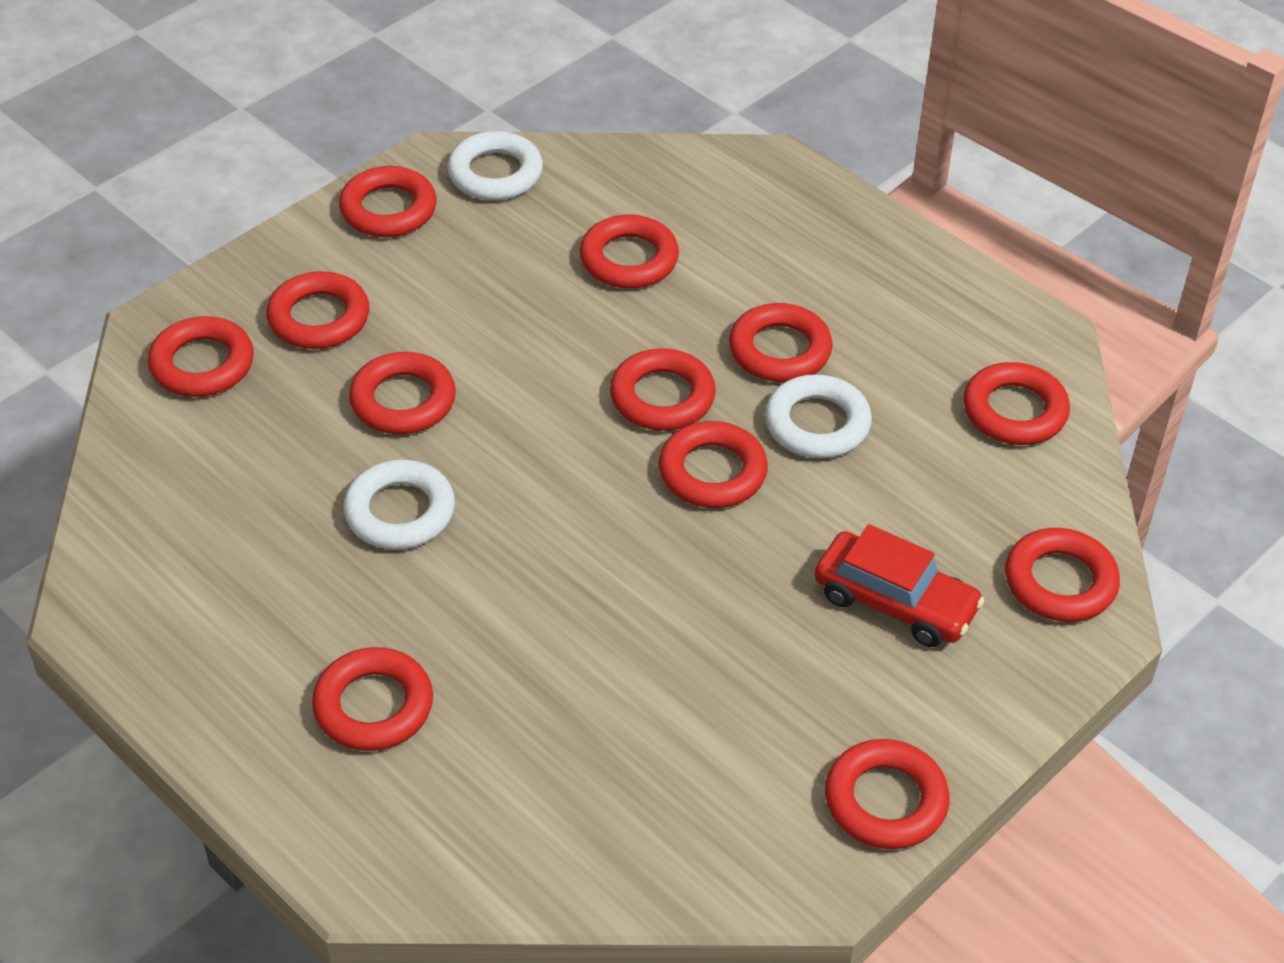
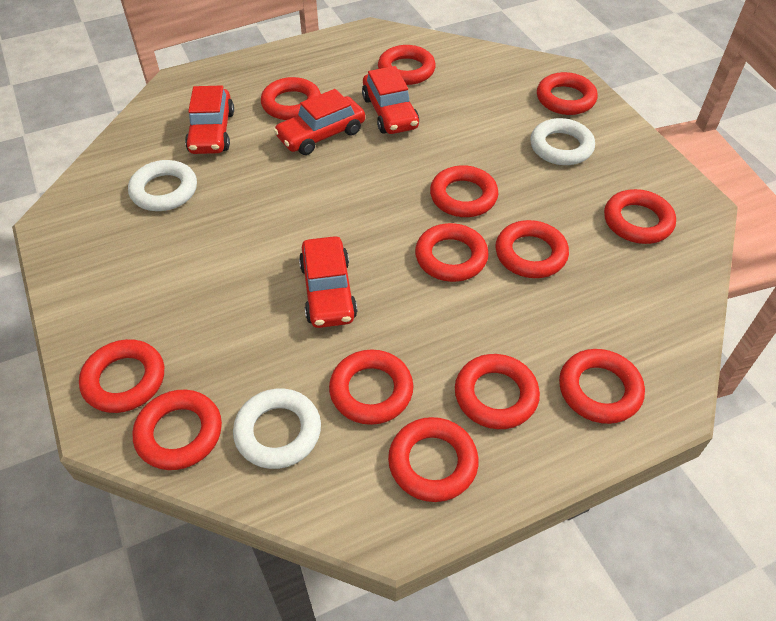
red car: [815,524,985,647] = 1 -> [185,85,234,154] [273,89,365,155] [299,236,357,328] [362,66,419,134] = 4
red ring: [148,316,254,397] [267,271,369,349] [312,647,433,751] [339,166,437,237] [349,352,456,434] [580,214,679,289] [610,348,716,431] [659,421,768,508] [729,303,833,382] [825,739,950,849] [963,362,1070,445] [1005,528,1120,622] = 12 -> [79,339,164,413] [133,390,222,470] [261,77,321,120] [329,350,413,425] [378,45,436,85] [388,417,479,502] [415,223,489,282] [430,165,498,217] [455,354,540,429] [495,220,569,278] [537,72,598,115] [559,349,645,424] [604,189,676,244] = 13

